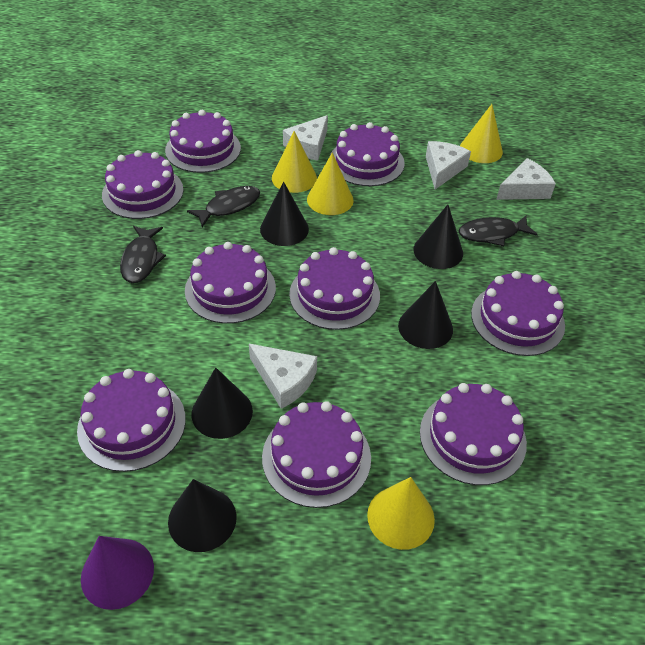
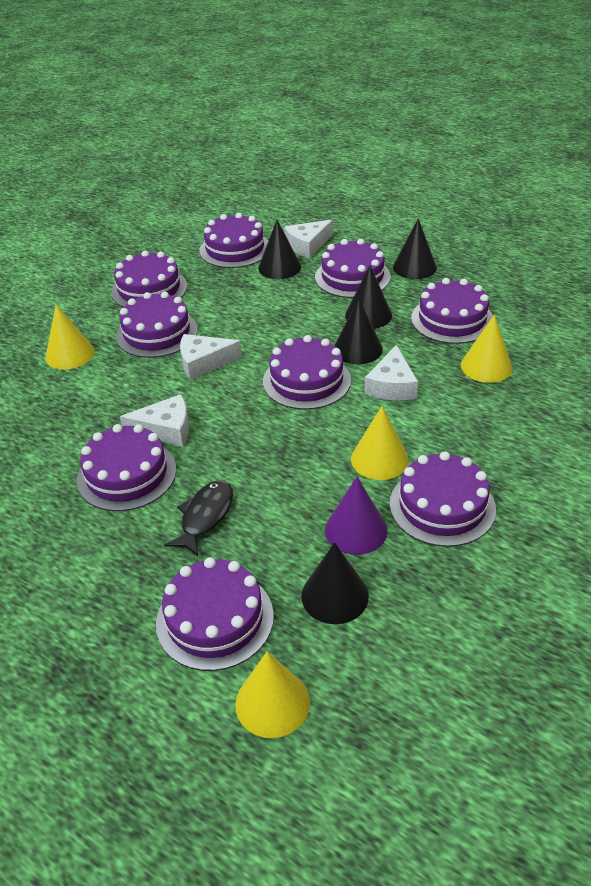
black fish: [120,226,166,283] [187,186,260,227] [459,216,538,246] = 3 -> [164,480,233,556] = 1

